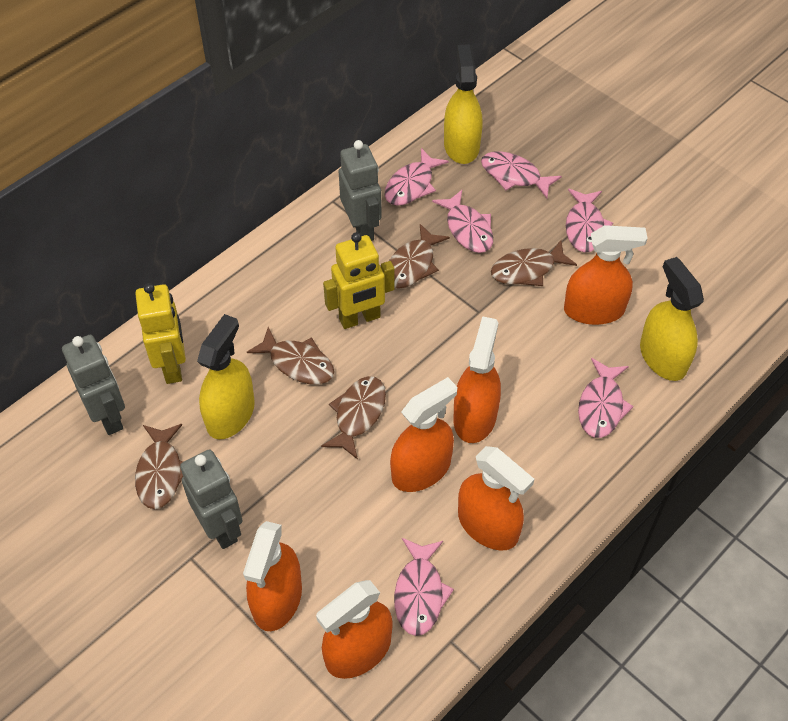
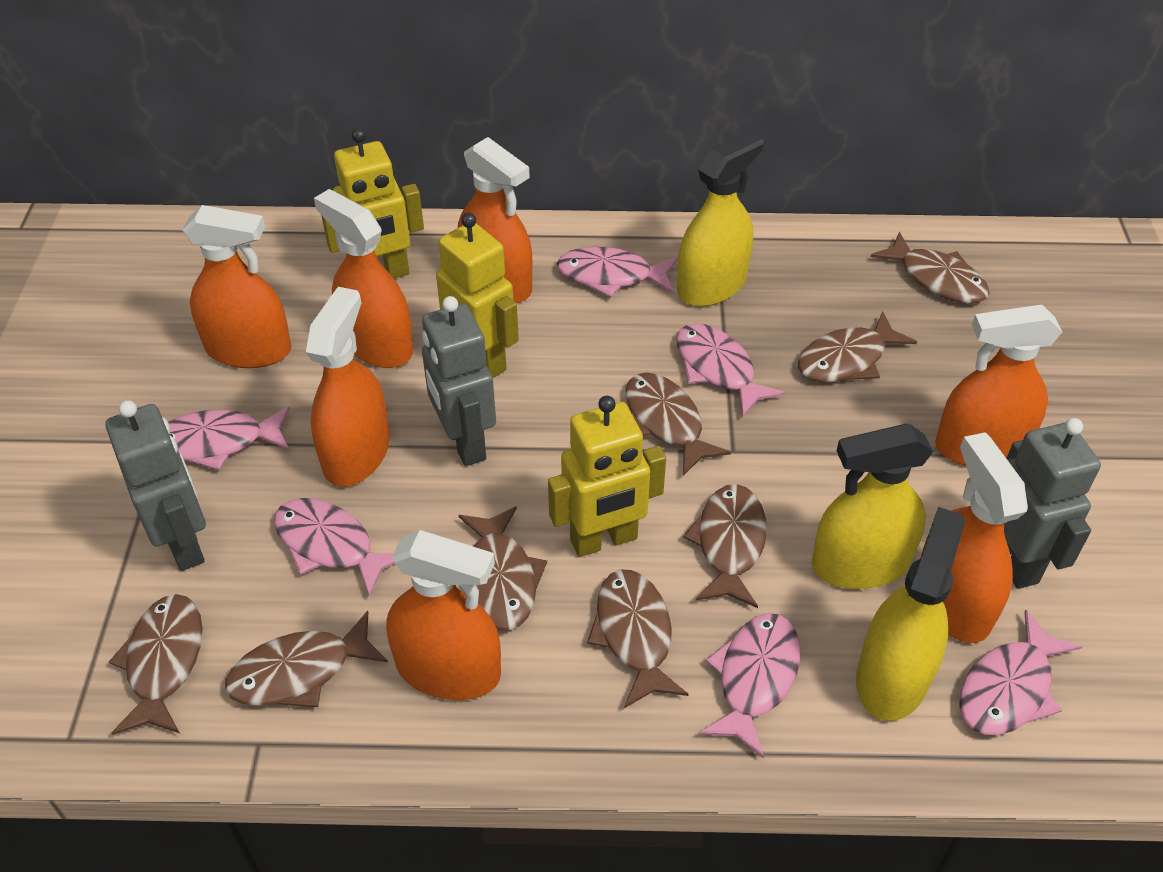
brown fish: [135,424,183,509] [247,327,334,385] [321,376,386,460] [389,224,450,289] [491,240,577,286] = 5 -> [109,594,202,735] [225,611,388,707] [459,506,547,630] [587,569,689,708] [626,373,731,476] [683,484,767,608] [798,311,917,382] [871,232,989,303] = 8
orange spray bottle: [243,521,302,631] [316,580,393,679] [390,377,457,492] [454,316,501,443] [458,446,535,551] [564,225,648,325] = 6 -> [182,205,291,368] [306,287,390,487] [314,189,413,368] [386,530,501,700] [458,137,532,303] [922,432,1028,643] [935,305,1062,465] = 7
yellow robot: [135,283,186,384] [323,232,395,329] = 2 -> [321,128,424,278] [436,213,519,378] [548,396,666,557] = 3

